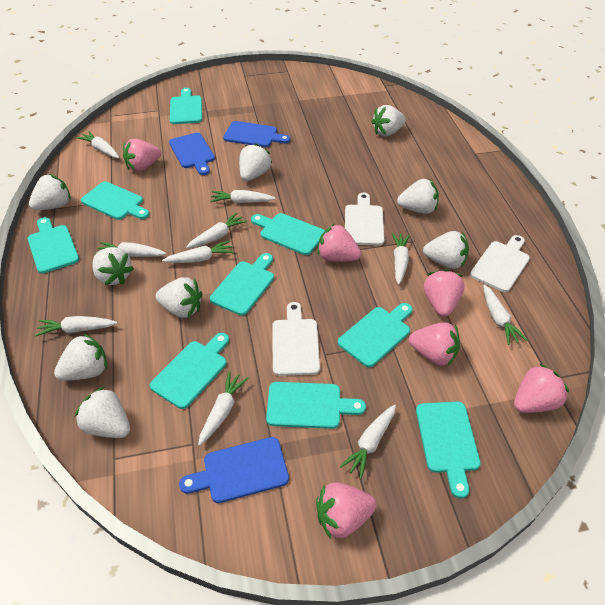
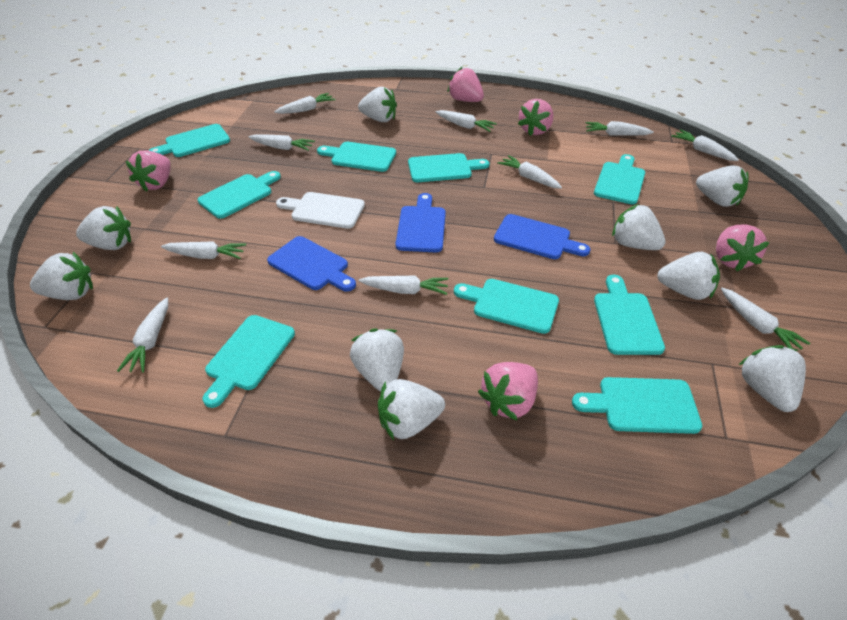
pink strawberry: [123,139,161,172] [316,483,377,539] [317,224,361,262] [409,322,460,366] [424,269,465,317] [514,364,569,413] = 6 -> [126,150,171,192] [447,67,484,102] [478,362,538,420] [518,99,553,136] [716,224,769,271] = 5
white cutting board: [272,302,320,376] [345,193,384,246] [470,235,530,292] = 3 -> [276,192,365,229] = 1

